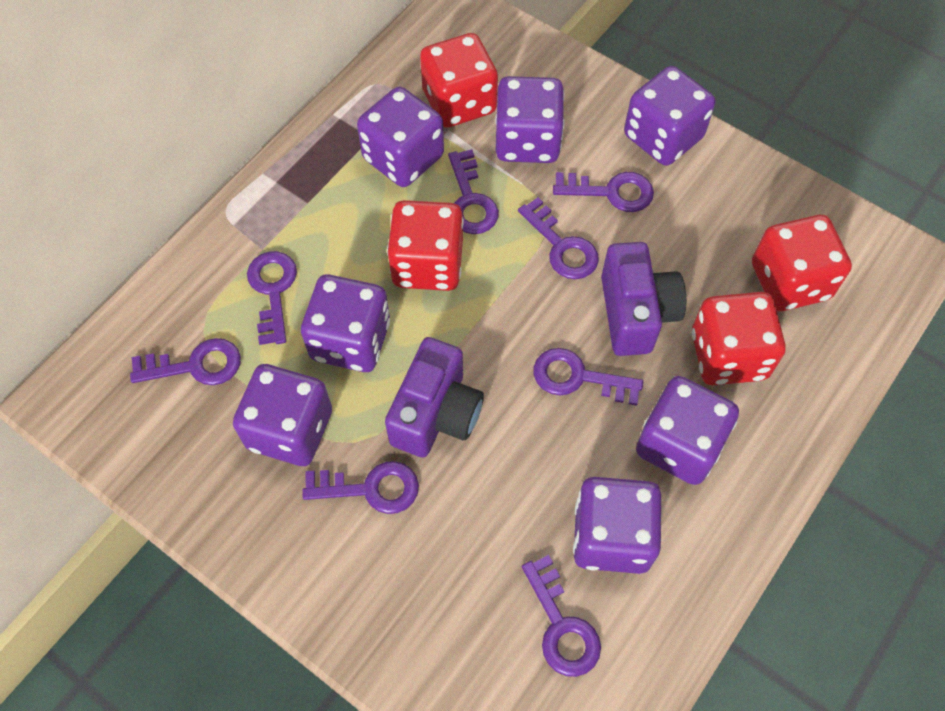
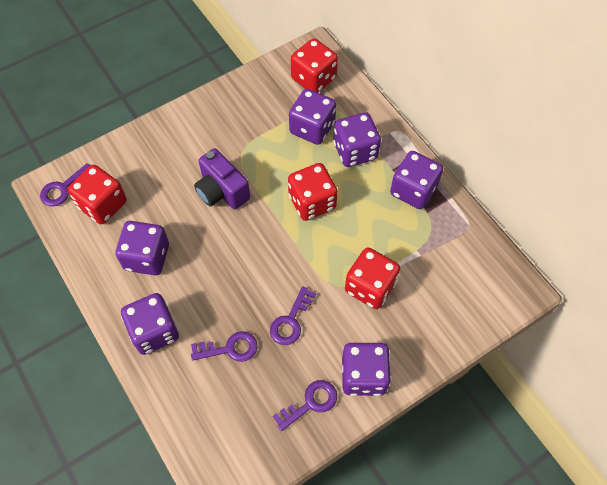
purple camera: [385,337,484,458] [601,242,686,356] = 2 -> [194,148,250,209] = 1
purple dice: [233,364,332,466] [301,274,390,372] [357,87,444,187] [495,76,565,163] [573,477,661,574] [624,66,715,166] [636,376,739,485] = 7 -> [115,221,169,275] [121,293,179,355] [289,89,336,145] [333,112,381,167] [342,342,391,396] [390,151,443,209] = 6
purple key: [130,338,241,385] [247,251,297,345] [302,461,419,514] [448,149,499,234] [518,197,599,279] [522,555,601,677] [533,348,643,406] [553,172,654,212] = 8 -> [40,163,90,206] [191,331,257,362] [270,286,316,345] [273,380,337,431] = 4

